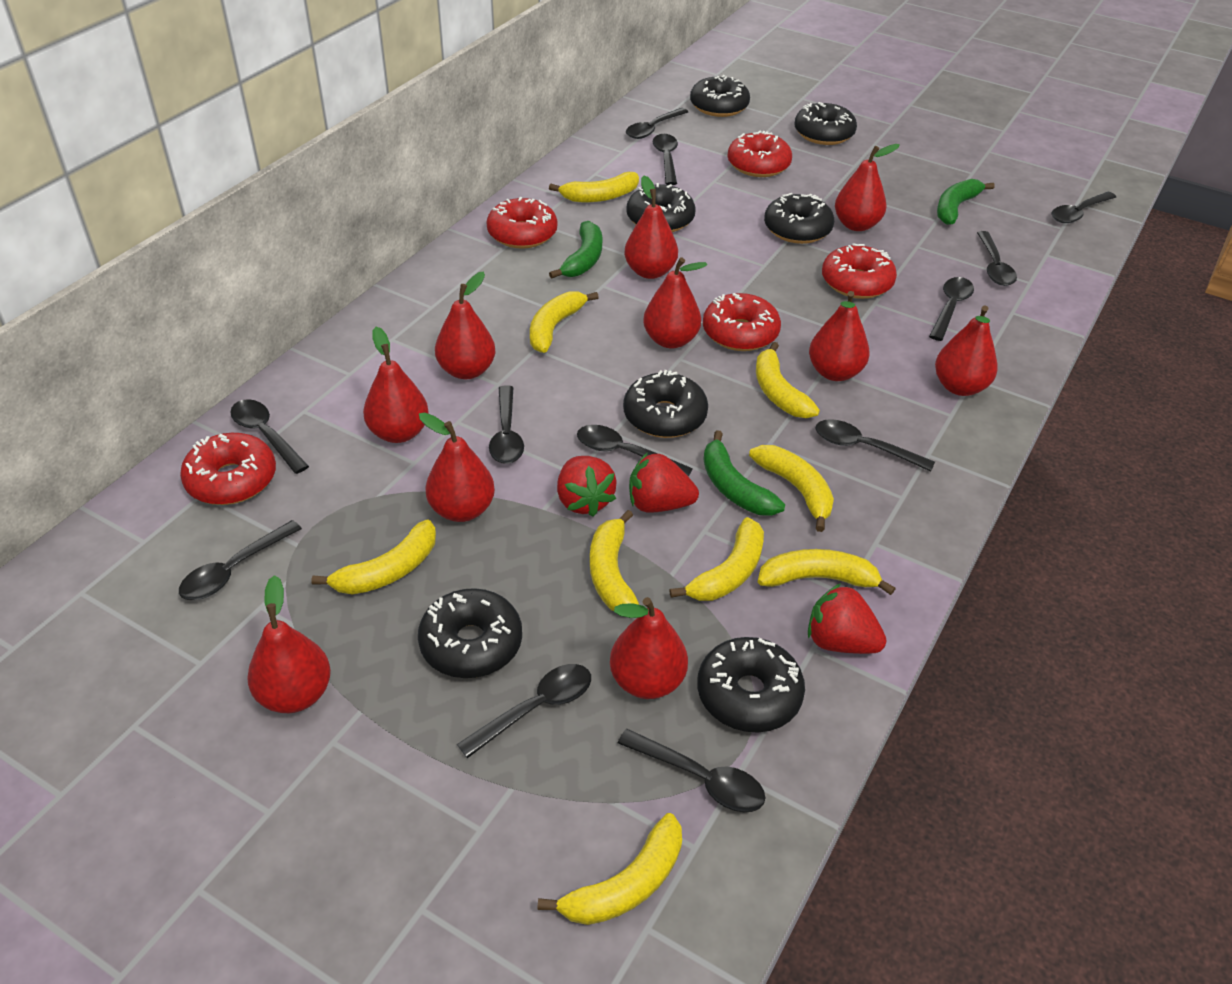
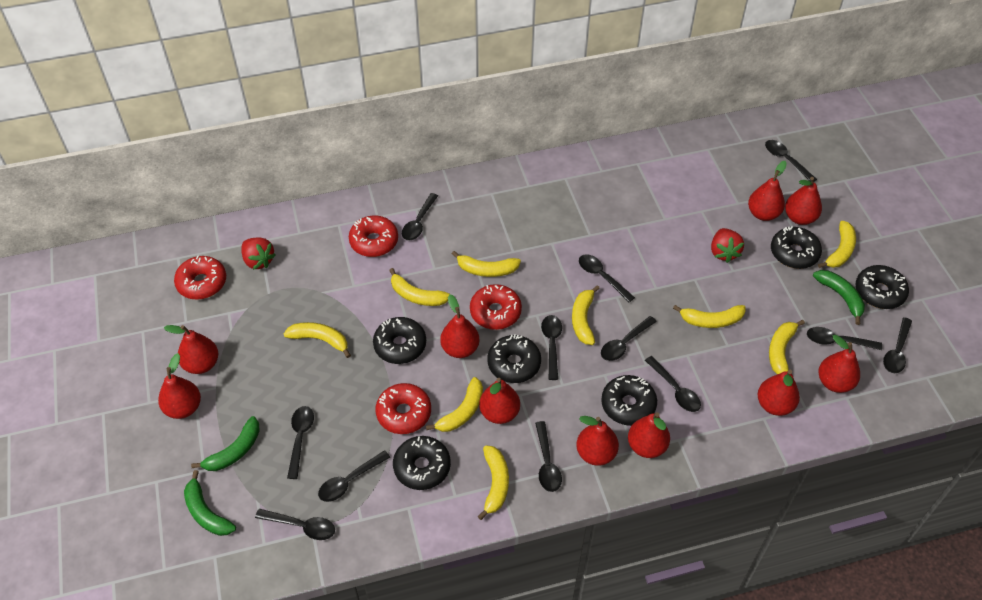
black donut: [418,588,522,678] [623,370,708,438] [626,183,696,232] [690,75,750,117] [697,637,805,733] [764,193,834,244] [794,102,857,145] = 7 -> [373,317,426,364] [393,436,451,490] [487,334,541,383] [601,375,657,426] [771,226,822,269] [855,265,909,309] = 6
red donut: [180,433,276,505] [486,197,557,249] [703,293,781,351] [727,131,792,177] [822,243,897,299] = 5 -> [174,255,226,300] [349,215,398,257] [376,383,431,434] [470,284,522,330] = 4
red strawberry: [557,456,617,517] [629,452,699,513] [808,583,887,654] = 3 -> [241,237,276,270] [711,228,744,263] = 2

